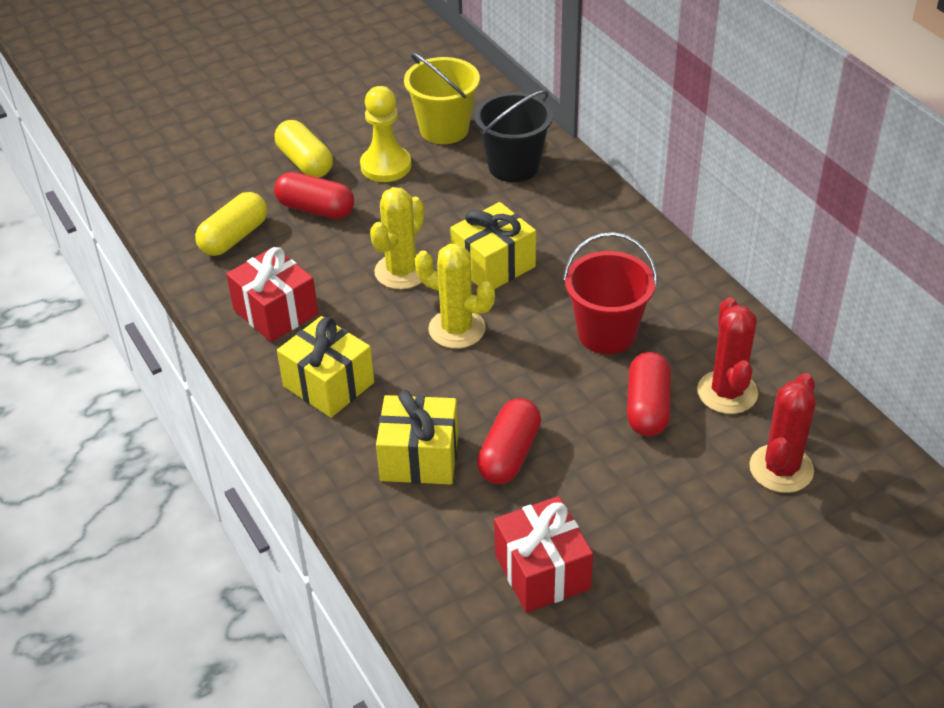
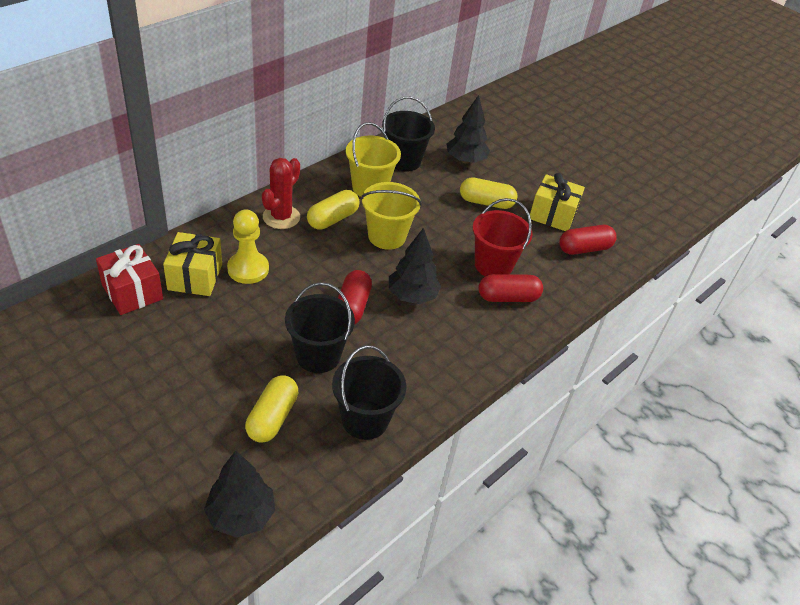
black bucket: [474,90,553,182] = 1 -> [285,282,355,373] [332,345,406,440] [382,97,435,171] = 3
black tree: none = 0 -> [204,450,275,538] [389,228,441,304] [447,95,490,164] = 3
red cactus: [697,297,758,414] [749,373,815,493] = 2 -> [262,158,300,229] = 1
red gift: [226,247,318,342] [494,496,593,613] = 2 -> [96,244,163,315] = 1
yellow bucket: [404,52,480,144] = 1 -> [346,122,401,197] [361,182,422,250] = 2
yellow cactus: [370,187,424,289] [415,244,495,349] = 2 -> none = 0
yellow capsule: [195,192,267,256] [275,120,333,178] = 2 -> [245,376,298,443] [307,190,359,230] [460,177,518,209] = 3
yellow gift: [277,316,374,418] [376,390,458,485] [450,202,536,289] = 3 -> [163,232,222,296] [530,173,585,231] = 2

